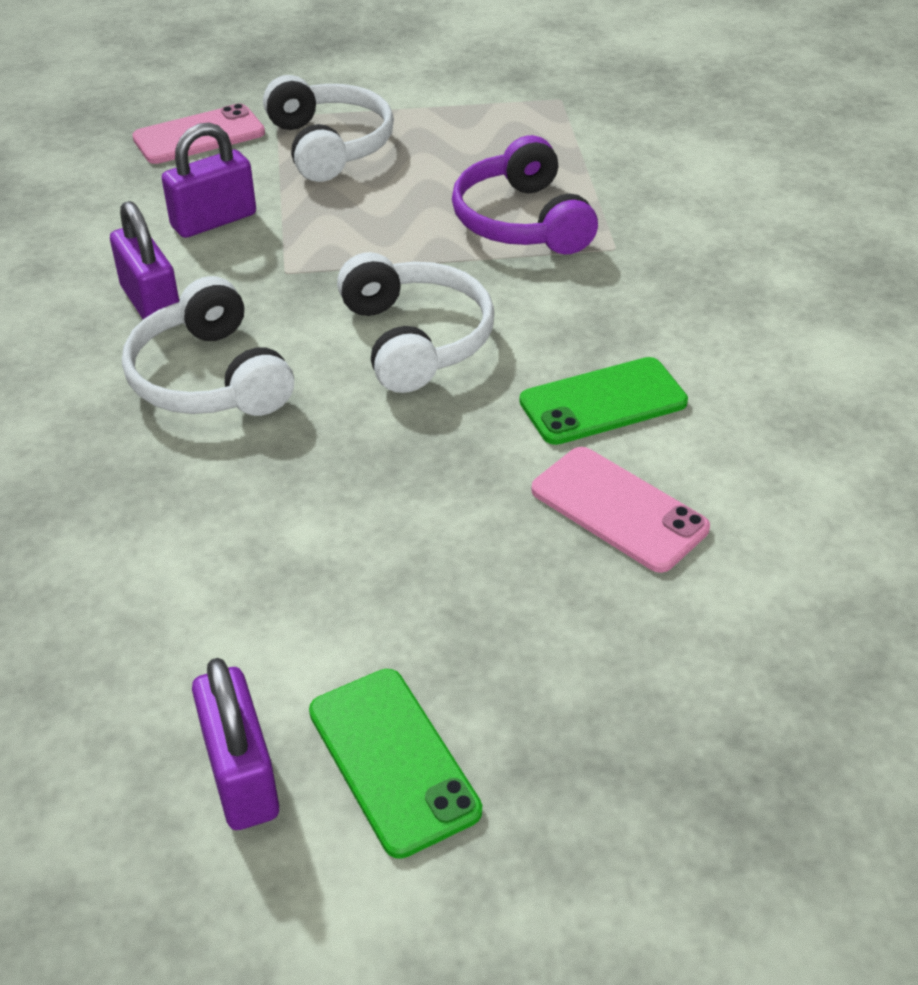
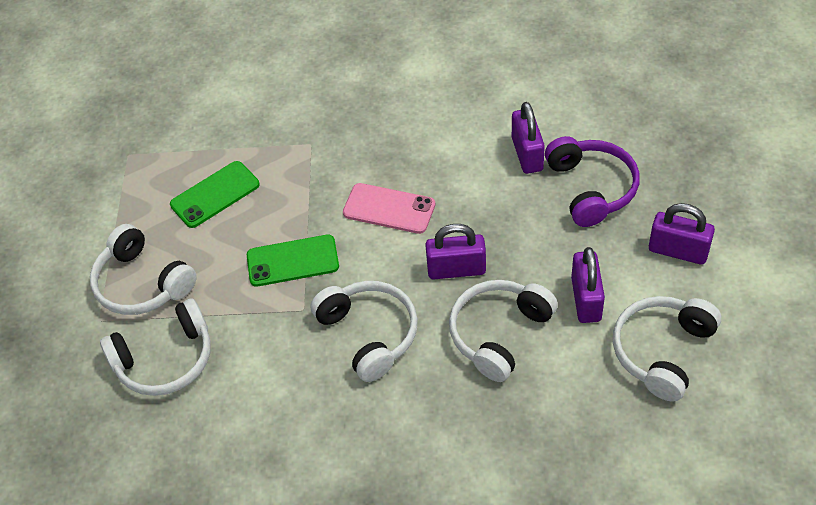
pink phone: [132,103,265,164] [531,447,710,573] = 2 -> [343,183,435,234] = 1
purple padlock: [110,201,179,319] [162,122,256,238] [192,658,279,830] = 3 -> [425,224,486,279] [512,102,545,174] [571,247,605,323] [649,203,715,265] = 4
white headphones: [122,276,294,416] [263,75,394,182] [337,252,494,393] = 3 -> [90,224,197,315] [100,298,211,396] [311,281,418,382] [449,280,558,382] [613,296,722,402] = 5

